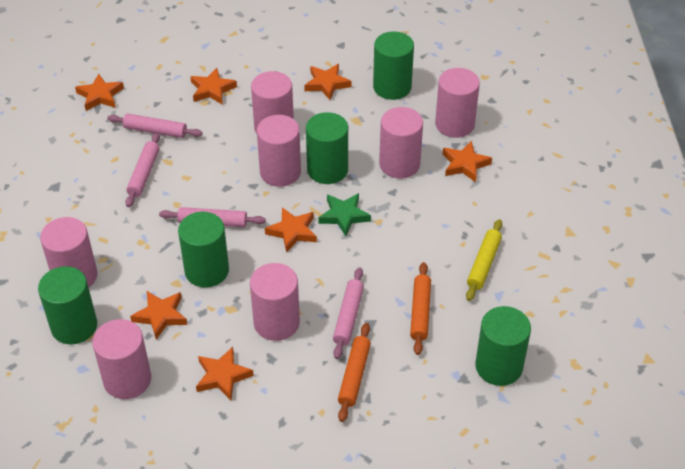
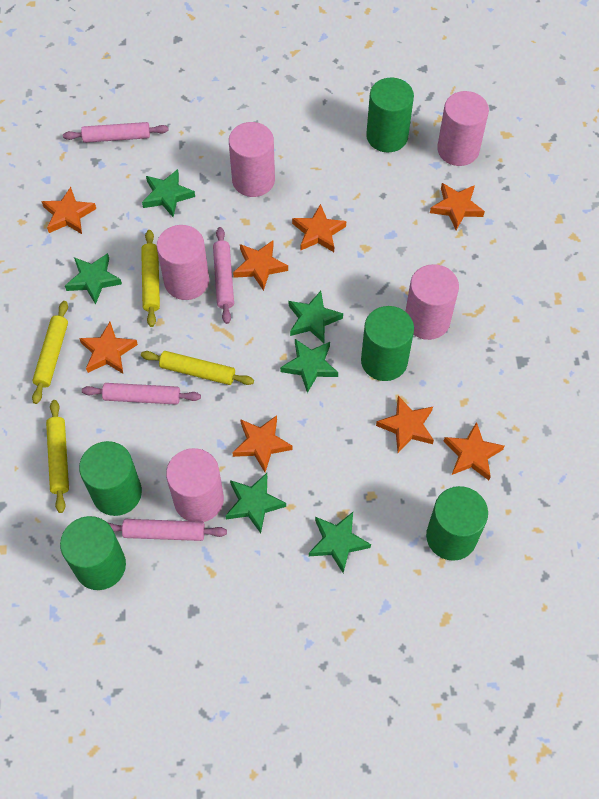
green star: [318,193,371,236] = 1 -> [65,253,122,305] [142,169,195,217] [226,473,286,533] [280,339,338,393] [289,291,343,343] [309,512,371,573] = 6
orange rolling pin: [338,323,371,422] [410,262,431,355] = 2 -> none = 0
orange star: [75,74,124,111] [130,291,187,340] [190,68,237,105] [196,347,254,400] [265,208,317,253] [304,64,351,100] [443,141,492,182] = 7 -> [41,187,96,234] [79,322,138,374] [232,415,293,472] [233,241,288,291] [292,204,346,252] [376,396,434,453] [430,183,485,230] [443,422,505,480] = 8
pink cylinder: [40,217,97,288] [92,319,151,399] [250,263,300,341] [251,71,294,134] [257,115,301,187] [379,107,423,178] [435,68,480,138] = 7 -> [157,225,209,300] [166,448,224,522] [229,122,275,197] [405,264,459,340] [437,91,489,166] = 5
yellow rolling pin: [466,219,502,301] = 1 -> [32,301,68,404] [46,400,69,513] [141,230,160,327] [141,351,254,385] = 4

